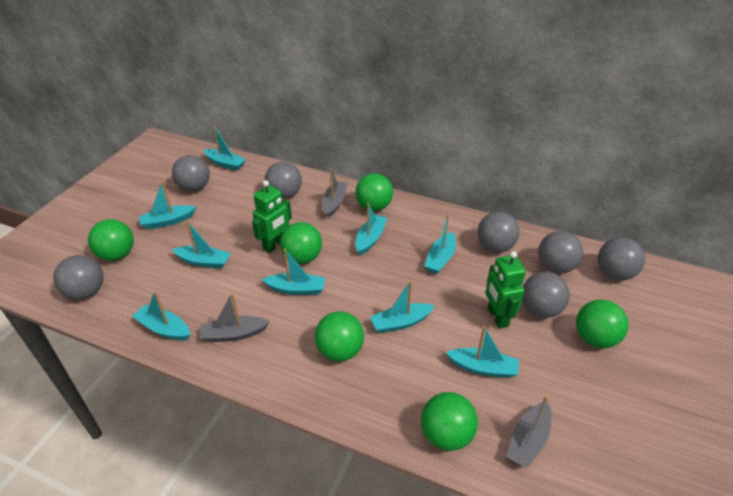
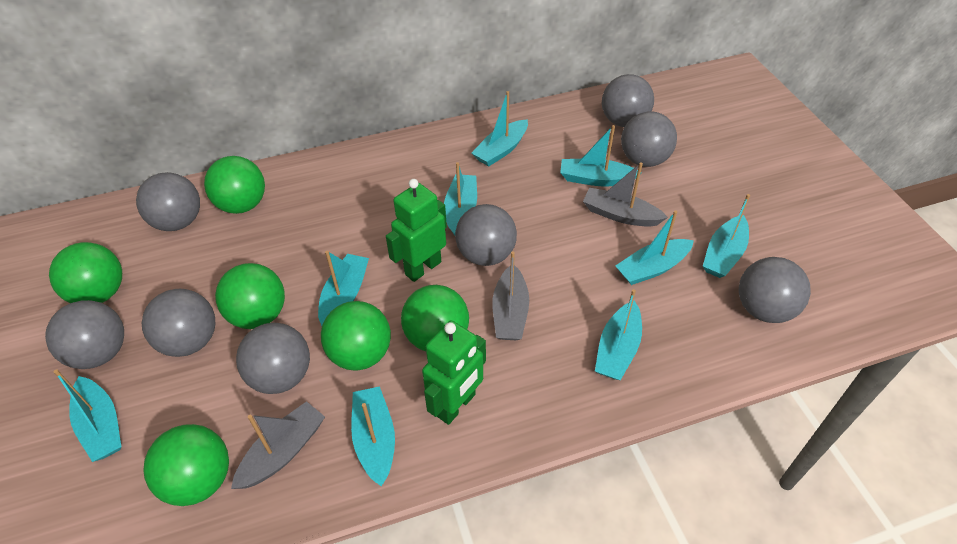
grey ball: [54,255,104,300] [172,155,210,192] [265,162,302,199] [477,212,520,253] [522,272,570,318] [538,231,583,273] [598,237,645,280] = 7 -> [45,300,124,369] [136,172,200,231] [142,289,215,357] [236,323,310,394] [455,204,517,266] [602,74,654,127] [621,111,677,167] [739,257,811,323] = 8

